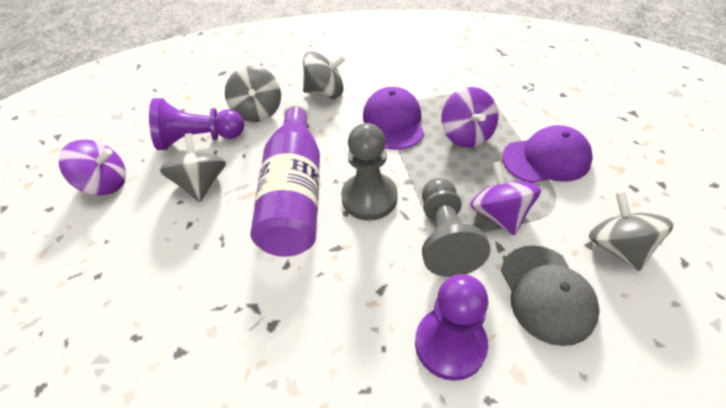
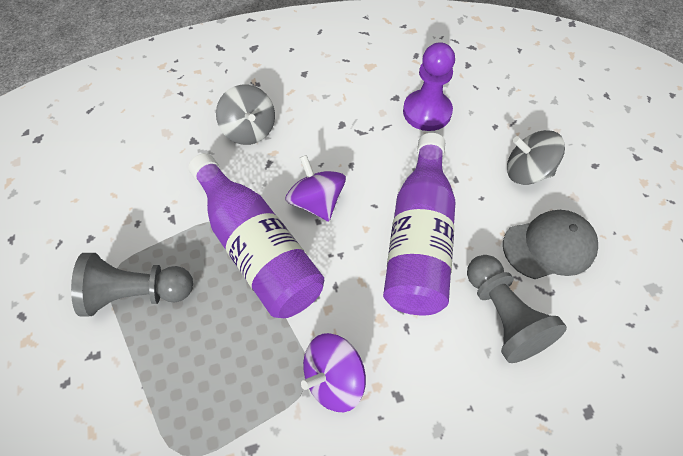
grey spinning top: [160,133,226,202] [225,66,281,122] [303,51,346,98] [589,191,674,271] = 4 -> [216,85,275,145] [507,130,565,185] = 2
purple bottle: [251,97,320,257] = 1 -> [188,153,324,318] [383,133,455,315] = 2
purple cap: [363,87,424,150] [502,125,593,183] = 2 -> none = 0
purple pawn: [149,98,244,150] [415,274,488,381] = 2 -> [403,42,455,131] = 1
purple spinning top: [59,140,126,195] [441,87,498,148] [470,161,541,235] = 3 -> [285,155,346,222] [301,333,366,412] = 2

